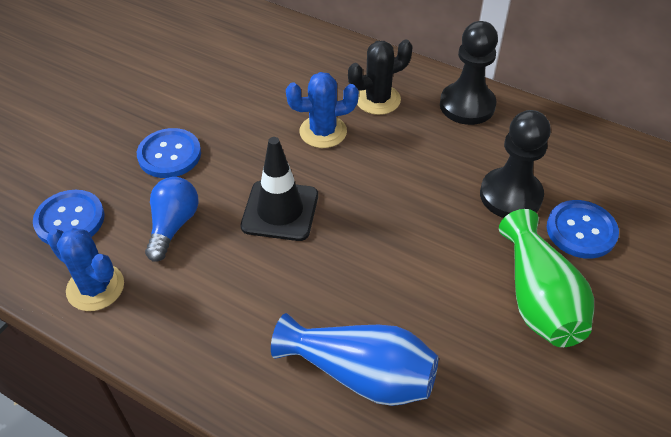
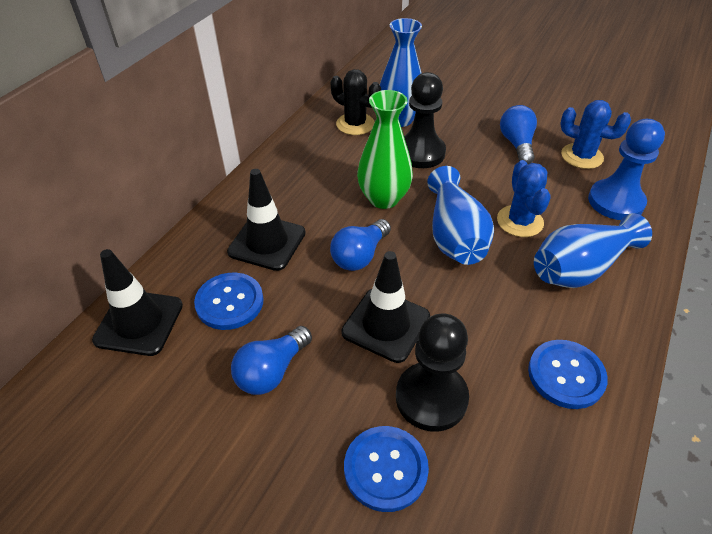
black traffic cone: [241,137,318,241] = 1 -> [92,249,183,356] [227,169,306,271] [341,251,430,363] = 3
blue light bulb: [145,177,199,262] = 1 -> [231,326,312,395] [330,219,391,271] [500,105,537,164] = 3
blue pawn: none = 0 -> [588,119,665,220] = 1
blue vase: [271,313,438,406] = 1 -> [380,18,422,127] [427,166,494,265] [534,213,652,288] = 3

